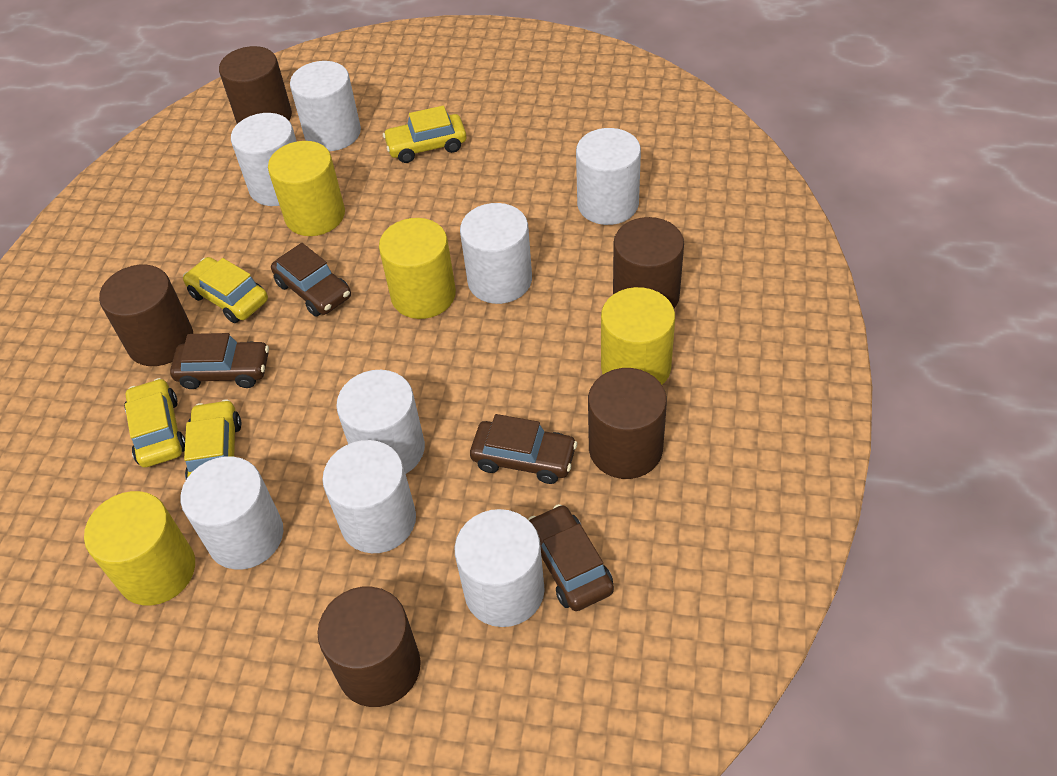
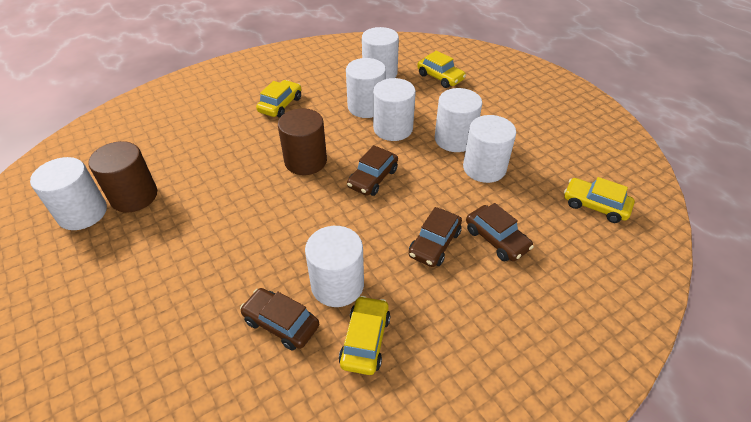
brown cylinder: [99,265,193,366] [219,46,292,124] [317,587,421,707] [588,368,667,479] [613,217,684,308] = 5 -> [88,141,157,213] [278,108,327,175] = 2
white cylinder: [181,456,283,569] [231,113,297,206] [290,61,361,151] [322,440,416,553] [336,370,425,474] [455,509,545,627] [460,203,532,304] [576,128,641,225] = 8 -> [30,157,107,230] [305,226,364,307] [346,58,386,118] [362,27,399,79] [373,78,416,141] [435,88,482,152] [463,115,516,183] = 7
yellow cylinder: [84,491,195,605] [268,141,345,236] [379,218,456,319] [601,287,675,385] = 4 -> none = 0

